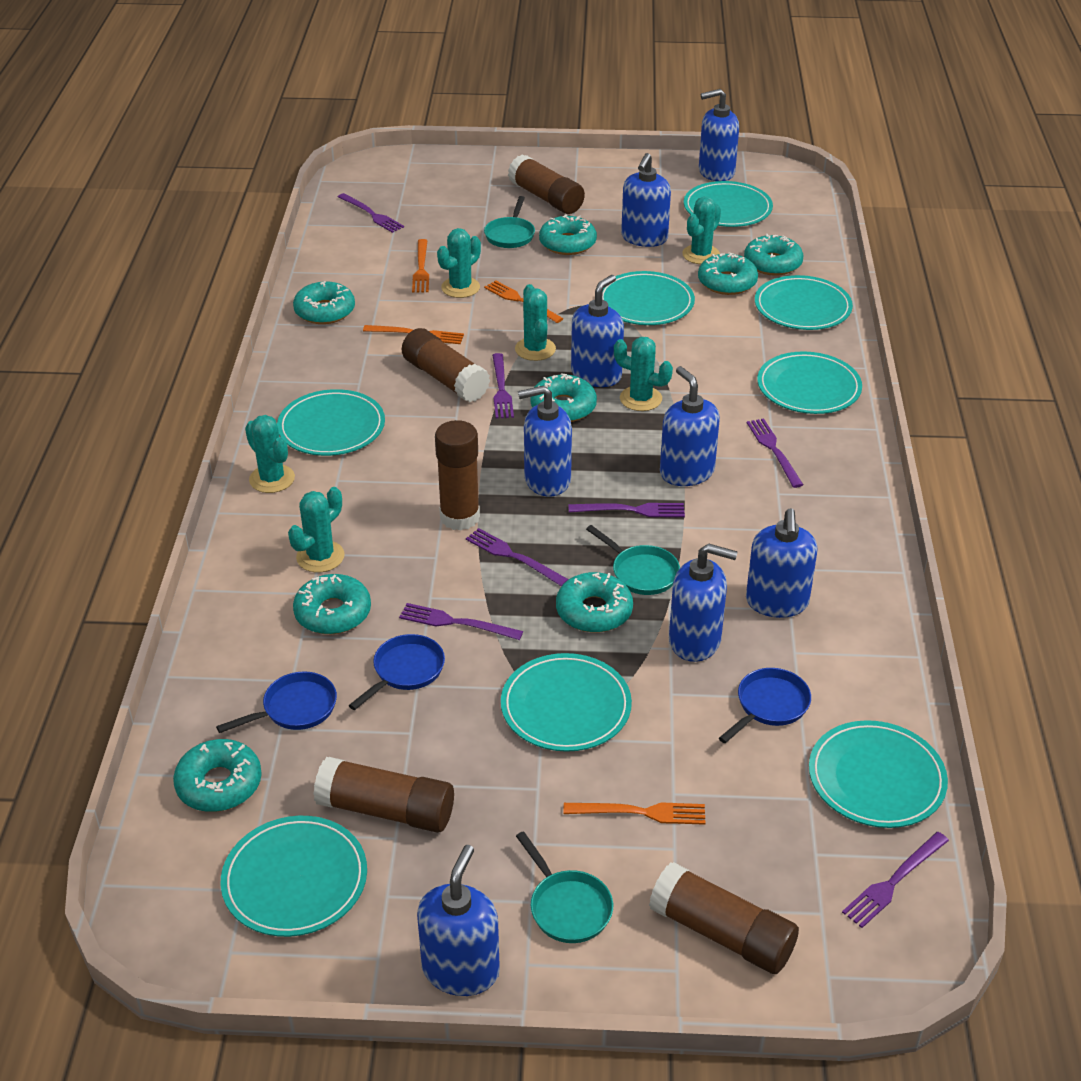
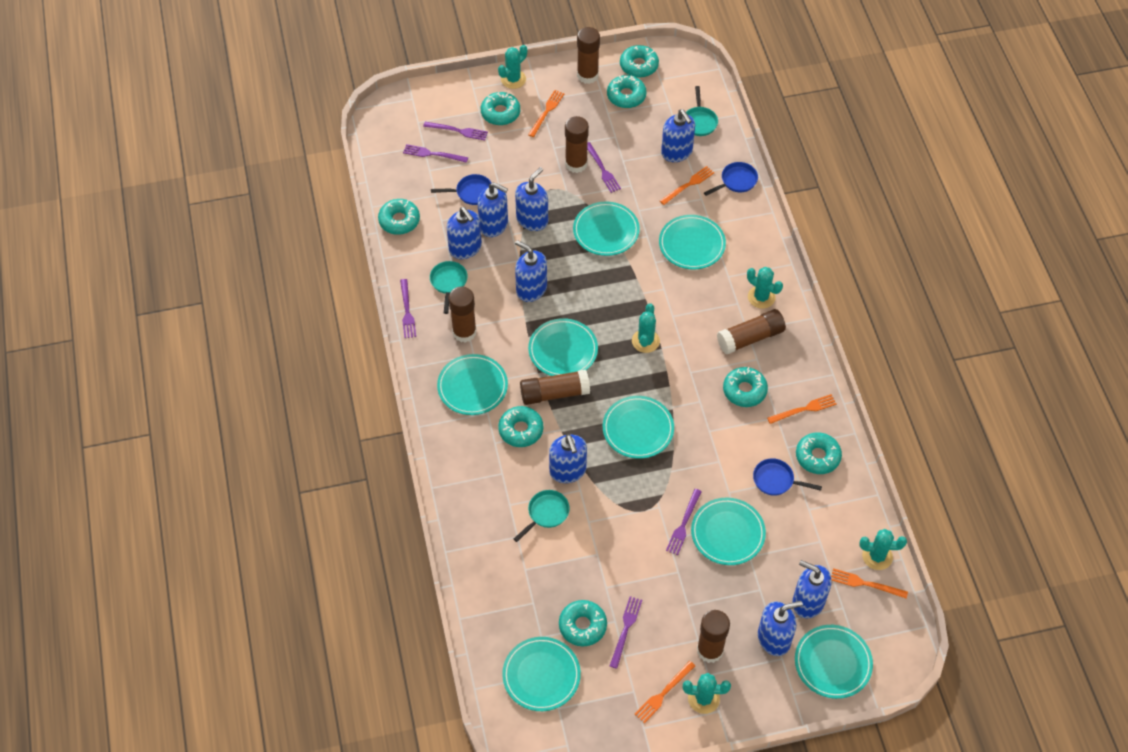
brown glue stick: [313,757,454,833] [402,328,490,402] [435,420,480,531] [508,155,585,214] [649,862,799,974] = 5 -> [448,286,477,343] [520,370,590,405] [565,116,589,173] [577,27,600,84] [697,610,730,663] [717,309,786,354] = 6
orange fork: [363,325,464,344] [412,239,429,293] [484,280,563,323] [563,802,705,825] = 4 -> [528,90,564,137] [634,661,695,723] [660,166,714,205] [767,394,837,424] [831,568,908,598] = 5
purple fork: [338,193,404,233] [399,603,523,640] [466,528,569,587] [492,353,514,419] [569,503,685,517] [747,419,803,488] [842,832,949,928] = 7 -> [400,279,416,338] [403,144,468,163] [423,122,488,140] [587,142,621,193] [610,596,642,669] [666,489,702,555] = 6
turquoise cactus: [245,415,295,493] [288,487,345,573] [437,228,481,298] [515,284,556,361] [614,337,673,411] [682,196,721,264] = 6 -> [498,45,527,89] [632,303,660,353] [683,673,731,714] [747,267,783,308] [859,529,907,570] = 5

